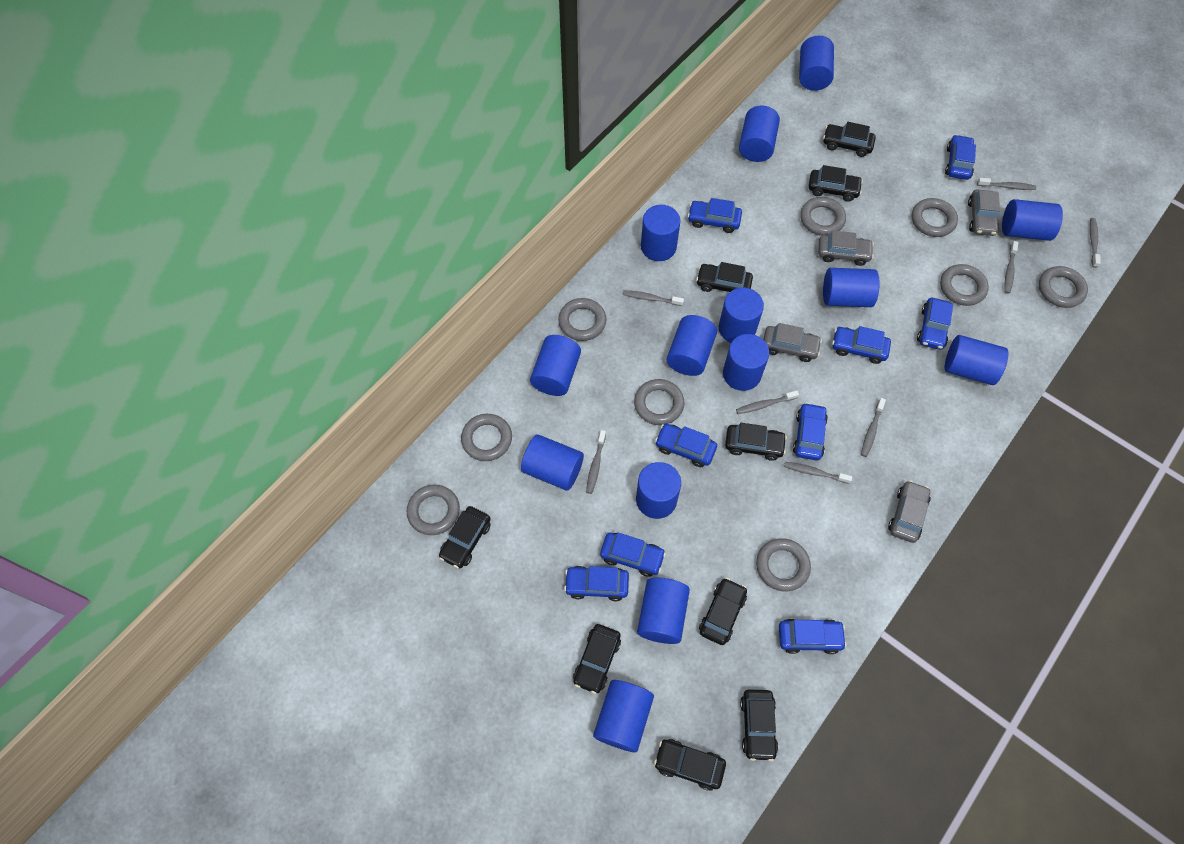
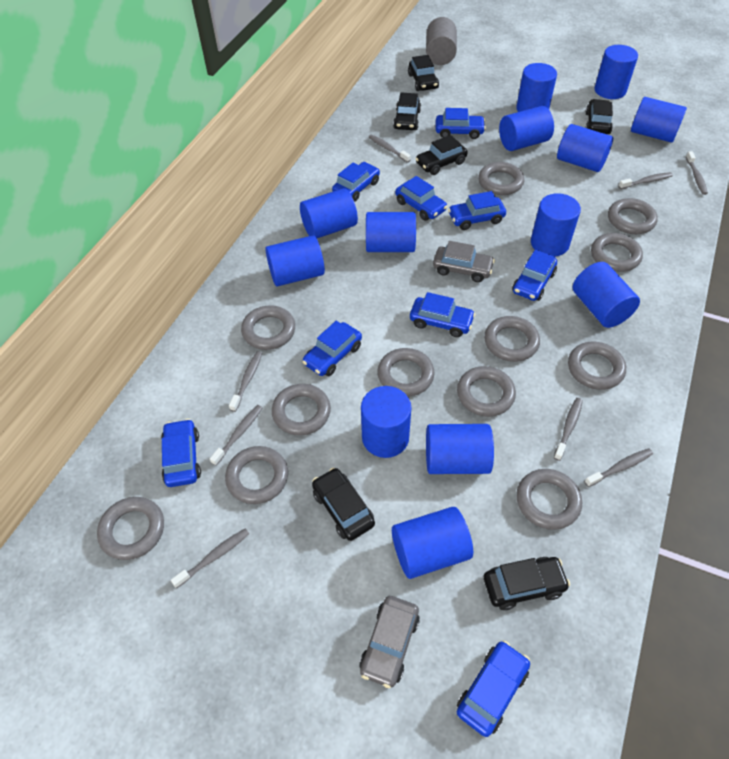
black car: [439,506,491,568] [573,624,621,694] [654,739,726,791] [696,262,753,292] [699,578,747,645] [725,423,787,461] [740,690,778,761] [809,165,863,202] [823,122,876,157] = 9 -> [312,468,375,541] [393,93,421,130] [408,55,439,91] [415,135,468,175] [484,557,570,610] [585,99,613,134] = 6
blue cylinder: [521,434,584,491] [530,335,581,396] [593,680,654,752] [636,462,681,519] [637,578,690,644] [641,205,680,261] [667,315,717,376] [719,288,764,343] [723,334,769,391] [739,106,780,162] [799,36,834,91] [823,268,879,307] [945,335,1008,385] [1002,199,1063,241] = 14 -> [265,235,325,286] [300,188,358,238] [361,386,412,458] [366,212,416,252] [392,507,473,579] [426,424,494,474] [499,106,554,151] [516,63,557,112] [531,193,581,257] [557,124,613,172] [573,262,640,328] [594,45,638,99] [631,97,687,143] = 13
grey car: [763,323,822,362] [818,230,874,266] [888,480,930,543] [968,189,1000,236] = 4 -> [359,596,420,688] [433,241,495,282] = 2
grey cylinder: none = 0 -> [426,17,457,65] = 1
grey ring: [407,485,460,535] [461,414,512,461] [558,298,607,341] [634,379,684,425] [756,538,811,591] [800,197,846,236] [912,198,958,237] [940,264,989,306] [1039,266,1088,308] = 9 -> [97,497,164,560] [225,446,288,504] [241,305,295,350] [272,384,331,436] [377,348,435,396] [457,366,516,417] [478,162,524,195] [484,316,540,362] [516,469,582,530] [568,342,626,390] [591,233,643,272] [608,198,658,234] = 12

